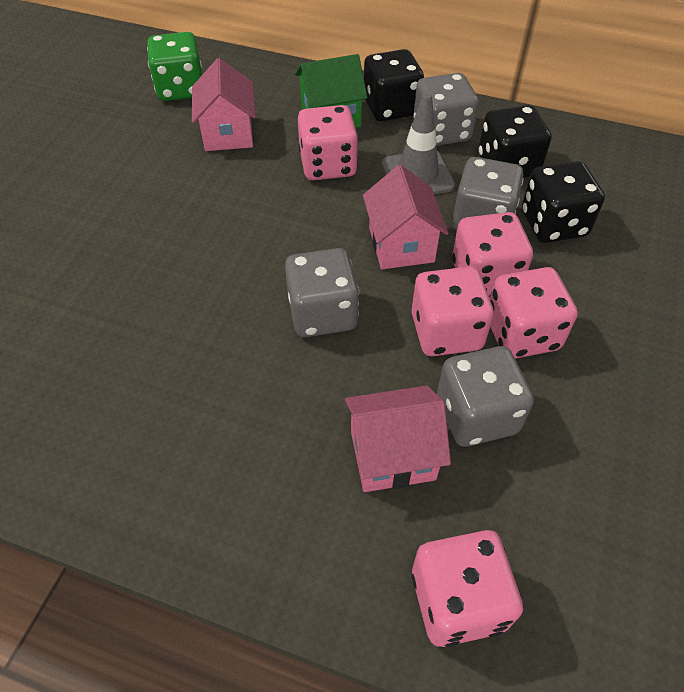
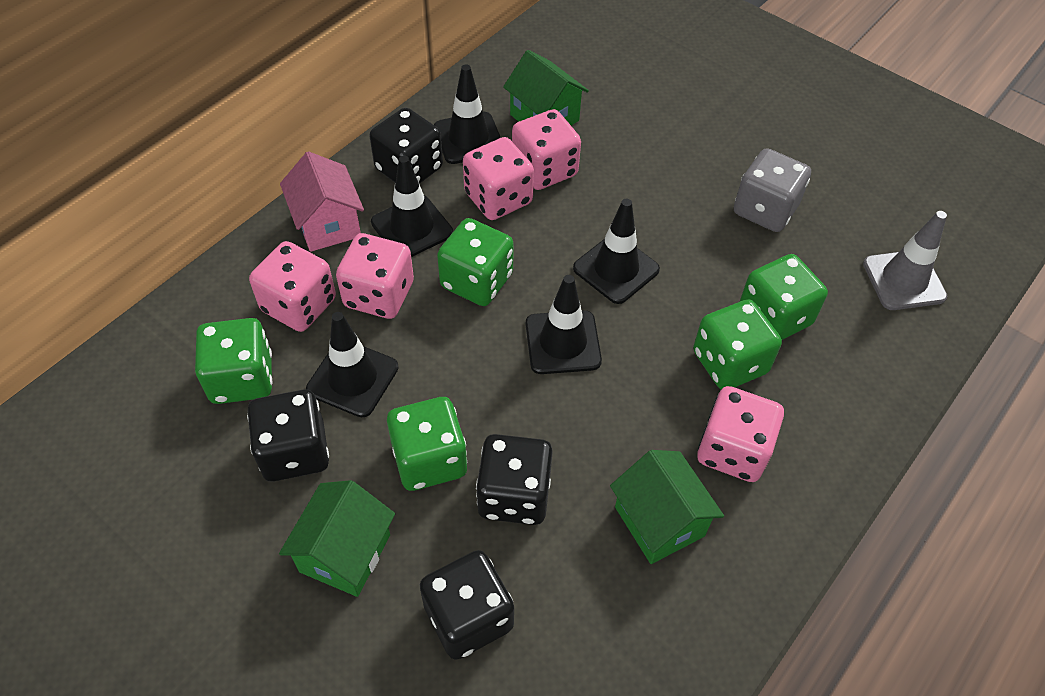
black dice: [364,49,424,121] [478,105,552,178] [522,161,605,243] = 3 -> [247,389,329,482] [369,108,443,184] [420,550,514,660] [476,434,553,525] = 4
black traffic cone: none = 0 -> [306,312,399,417] [371,155,453,257] [434,65,501,164] [525,275,602,374] [573,199,660,304] = 5
green dice: [147,32,203,101] = 1 -> [195,318,272,404] [387,397,467,491] [437,218,514,306] [693,299,782,390] [740,254,828,340] = 5
green house: [295,54,367,128] = 1 -> [279,480,395,597] [503,50,589,125] [610,450,724,564] = 3
grey dice: [285,248,359,337] [414,73,479,146] [437,346,534,447] [452,157,524,230] = 4 -> [734,148,811,232] = 1
pink house: [192,58,256,151] [345,385,451,492] [363,165,449,269] = 3 -> [280,151,364,252] = 1

